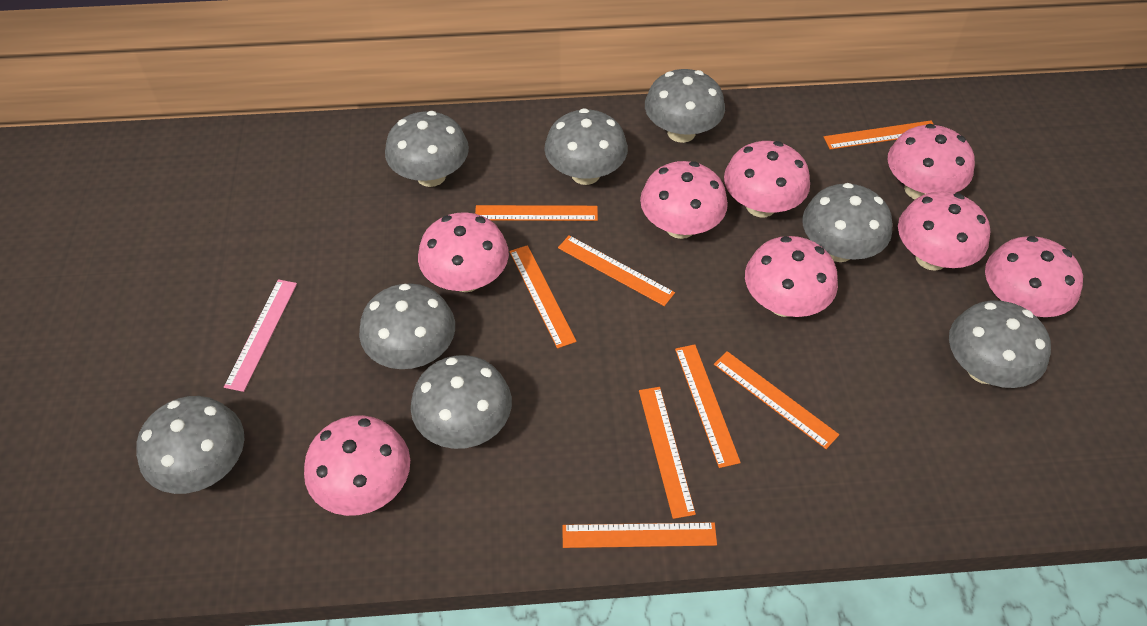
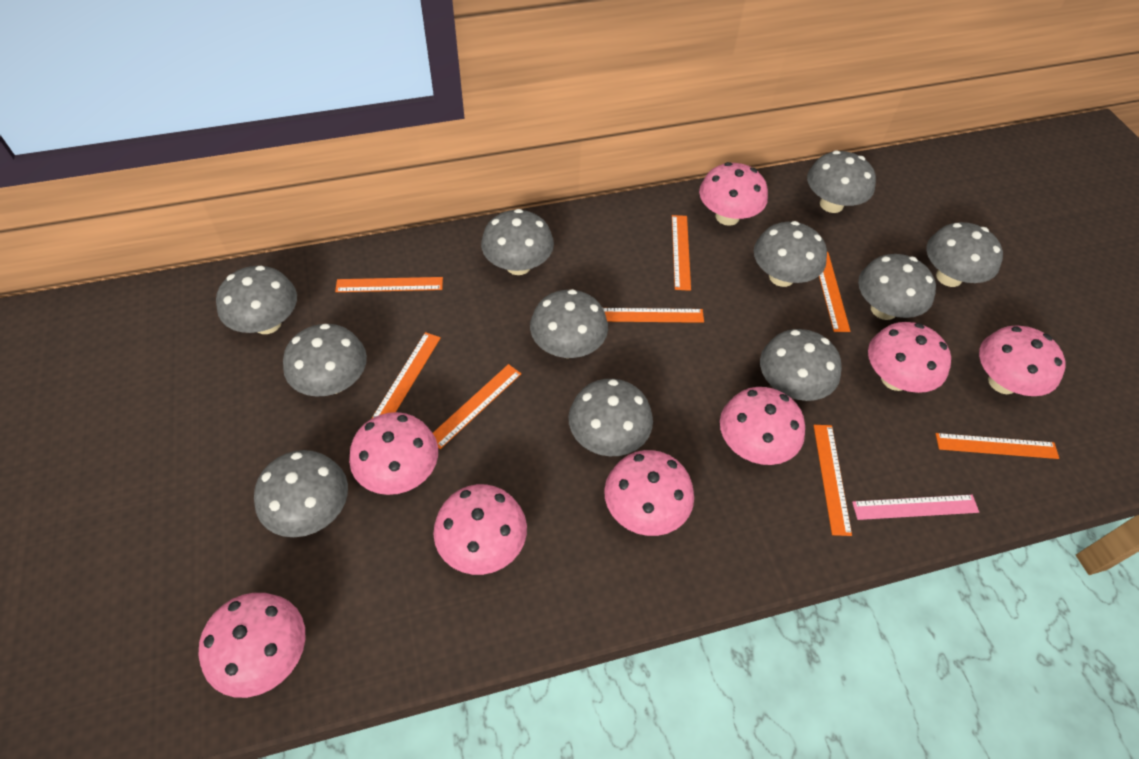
grey mushroom: [136,396,244,494] [359,283,455,369] [385,111,469,187] [411,355,512,449] [544,108,628,185] [645,69,725,143] [802,183,892,262] [949,300,1051,388] = 8 -> [216,266,297,334] [254,450,348,537] [283,324,367,397] [481,209,554,275] [530,289,608,358] [568,379,653,456] [754,221,827,287] [760,329,842,401] [807,151,876,213] [858,254,936,320] [926,222,1003,287] = 11

